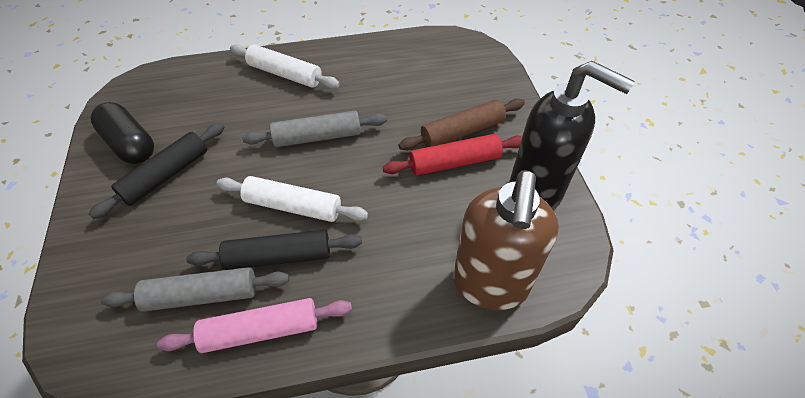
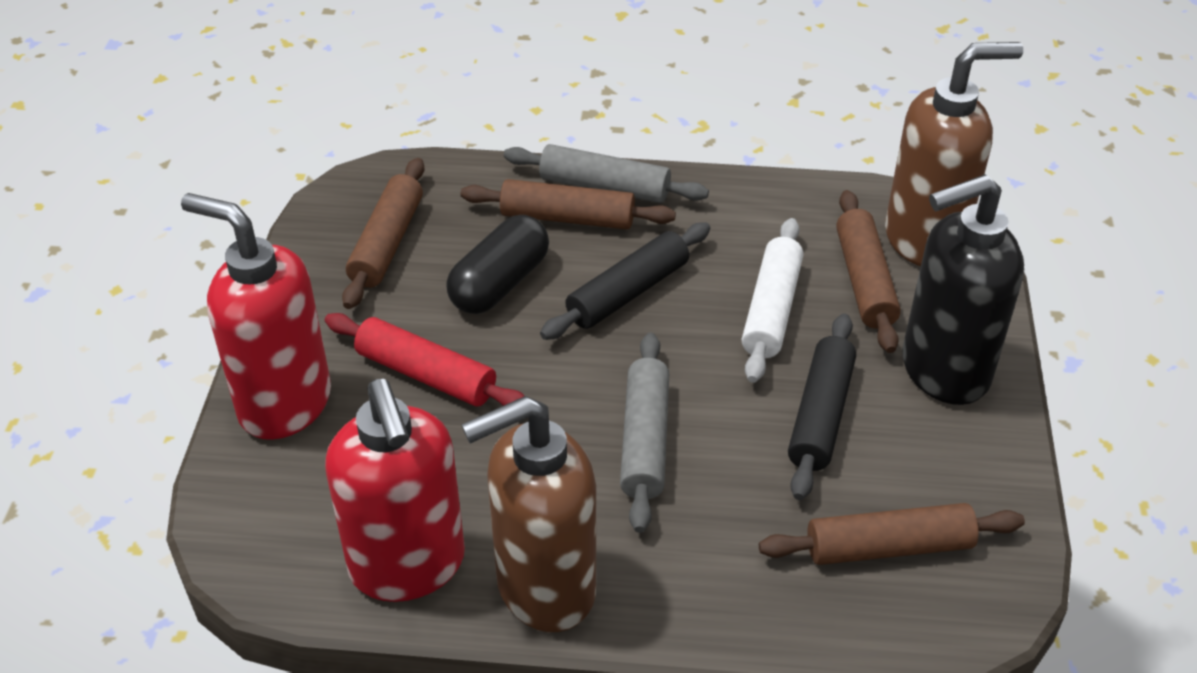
brown rolling pin: [399,98,525,150] = 1 -> [342,158,424,309] [461,179,676,230] [759,503,1025,565] [836,190,901,353] = 4
brown soap dispenser: [453,170,559,310] = 1 -> [462,396,596,632] [885,42,1023,266] = 2
pink rolling pin: [157,298,352,353] = 1 -> none = 0
red soap dispenser: none = 0 -> [181,193,331,440] [325,379,465,602] = 2
white rolling pin: [216,176,368,222] [230,44,340,88] = 2 -> [742,218,803,383] = 1

